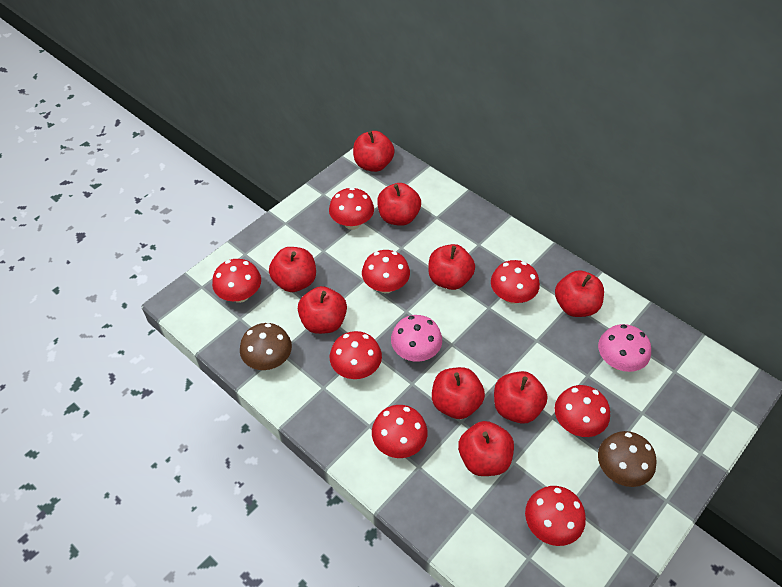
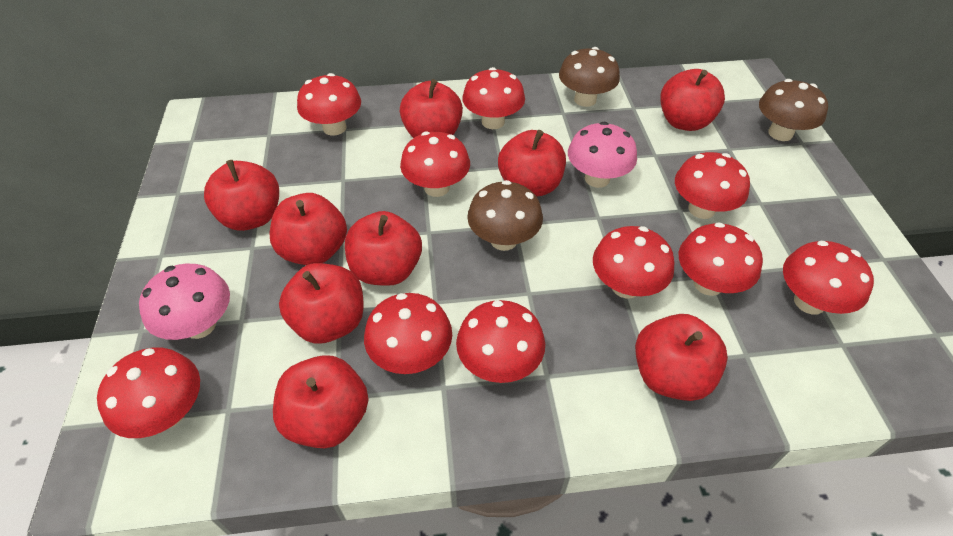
brown mushroom: [240,323,292,370] [598,431,657,487] = 2 -> [467,180,543,251] [559,47,620,107] [759,79,828,141] = 3
red mushroom: [212,259,261,303] [329,187,374,230] [330,331,382,379] [362,250,410,294] [372,405,428,458] [491,260,540,304] [525,486,586,546] [555,385,610,437] = 8 -> [97,347,200,438] [297,73,361,135] [364,293,452,374] [400,131,470,197] [456,300,545,383] [462,67,525,129] [593,226,675,299] [675,152,750,219] [679,222,763,296] [783,241,874,314] = 10

